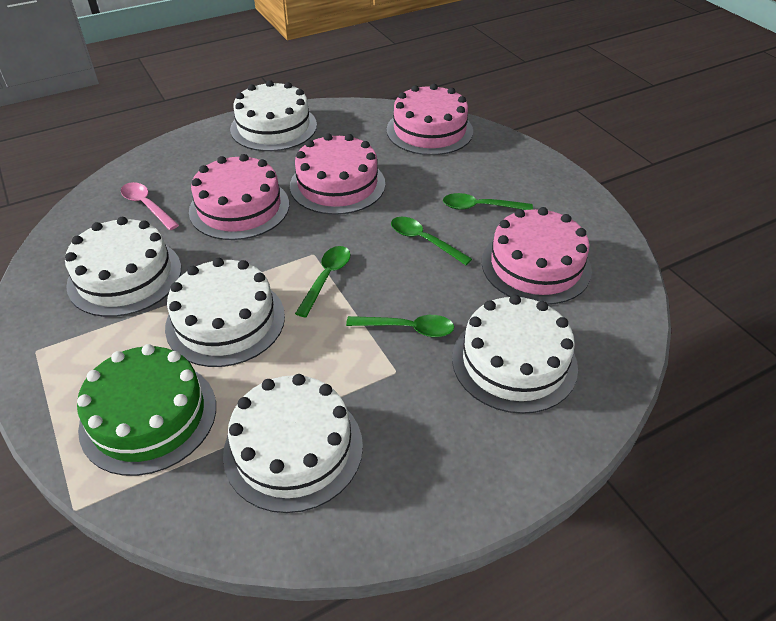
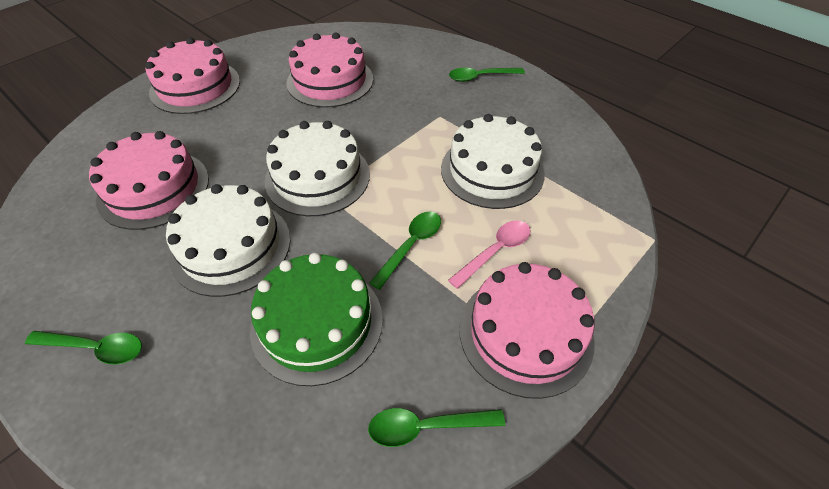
white cake: [65,217,181,317] [165,258,285,367] [223,374,363,513] [230,80,317,151] [452,295,578,414] = 5 -> [166,184,290,297] [265,121,370,216] [441,114,545,209] = 3

